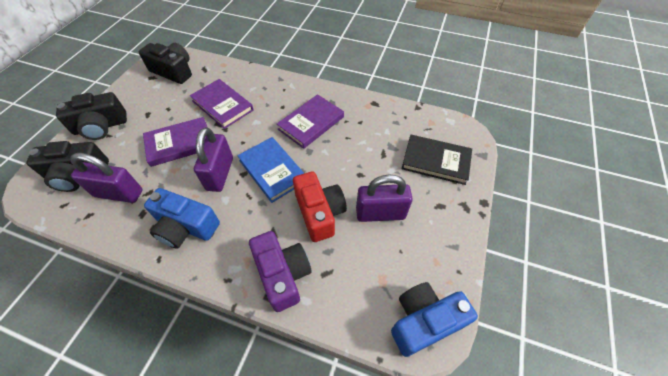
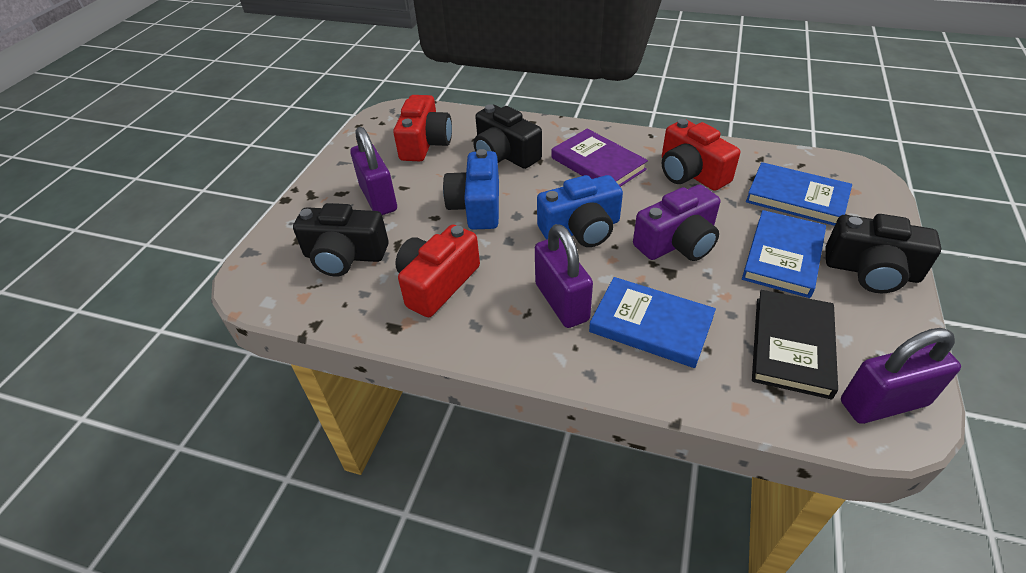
blue book: [237,137,304,203] = 1 -> [589,277,716,368] [742,210,826,298] [746,162,852,226] = 3
purple book: [143,117,208,167] [190,79,254,129] [277,94,344,149] = 3 -> [551,129,648,187] = 1
red camera: [293,172,347,242] = 1 -> [393,95,452,161] [395,225,480,317] [662,119,740,191] = 3

